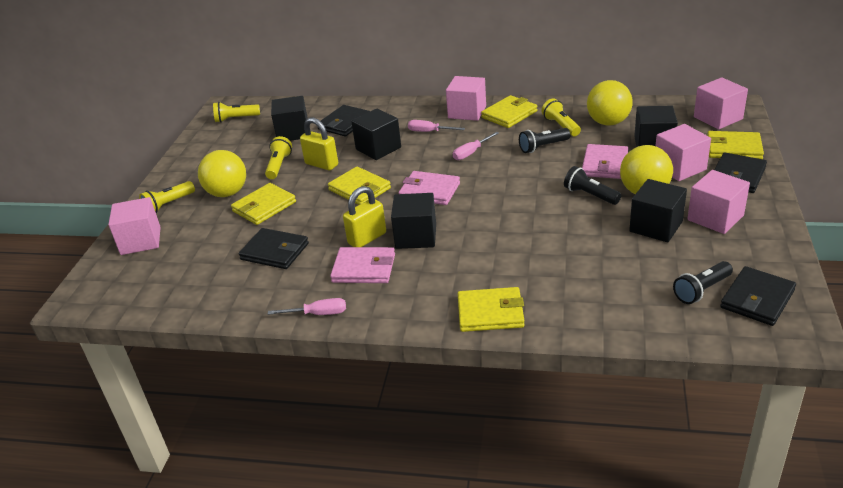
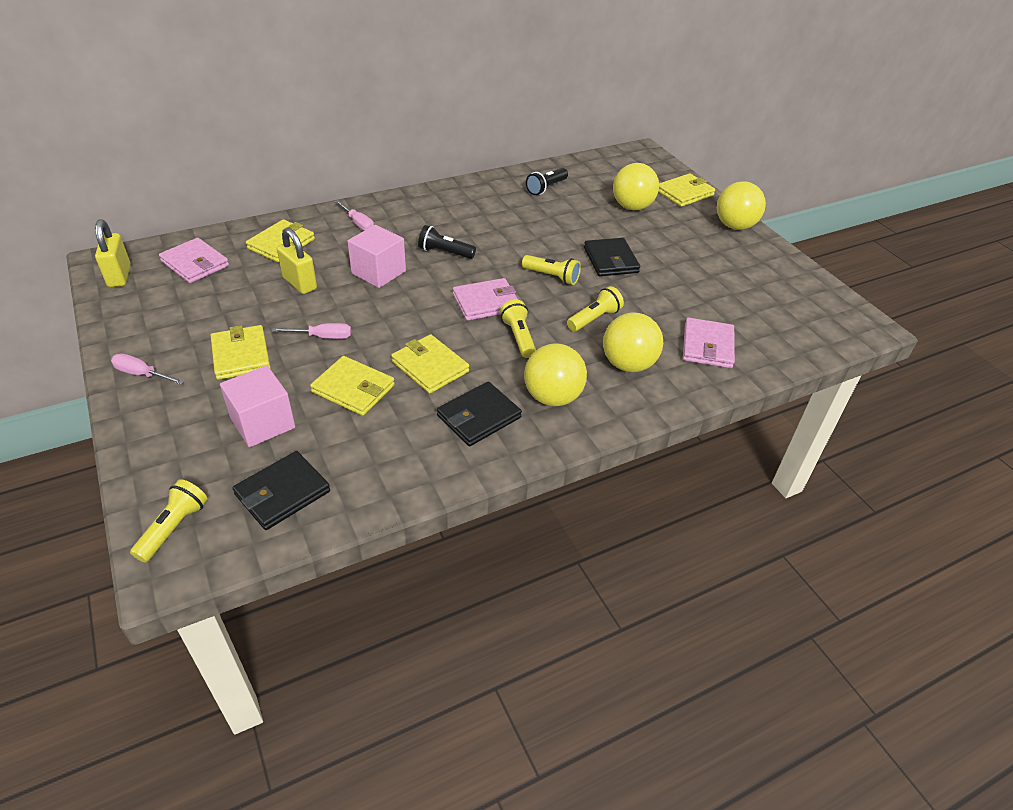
black cube: [271,96,308,141] [351,108,401,160] [391,193,436,249] [629,179,687,242] [634,105,678,147] = 5 -> none = 0
black flashlight: [519,128,570,153] [564,166,621,205] [673,261,733,304] = 3 -> [418,225,476,259] [526,168,568,195] = 2
black wallet: [239,228,309,269] [318,105,370,136] [714,153,767,193] [720,266,796,326] = 4 -> [232,451,330,530] [437,382,522,446] [584,238,640,276] = 3
pink cube: [108,197,161,255] [446,76,486,121] [656,124,711,181] [687,170,750,234] [694,78,748,129] = 5 -> [220,365,295,447] [347,225,406,288] = 2
yellow ball: [198,150,246,197] [587,80,632,126] [620,145,673,194] = 3 -> [524,343,587,406] [603,313,663,372] [613,163,659,210] [717,181,766,230] = 4

